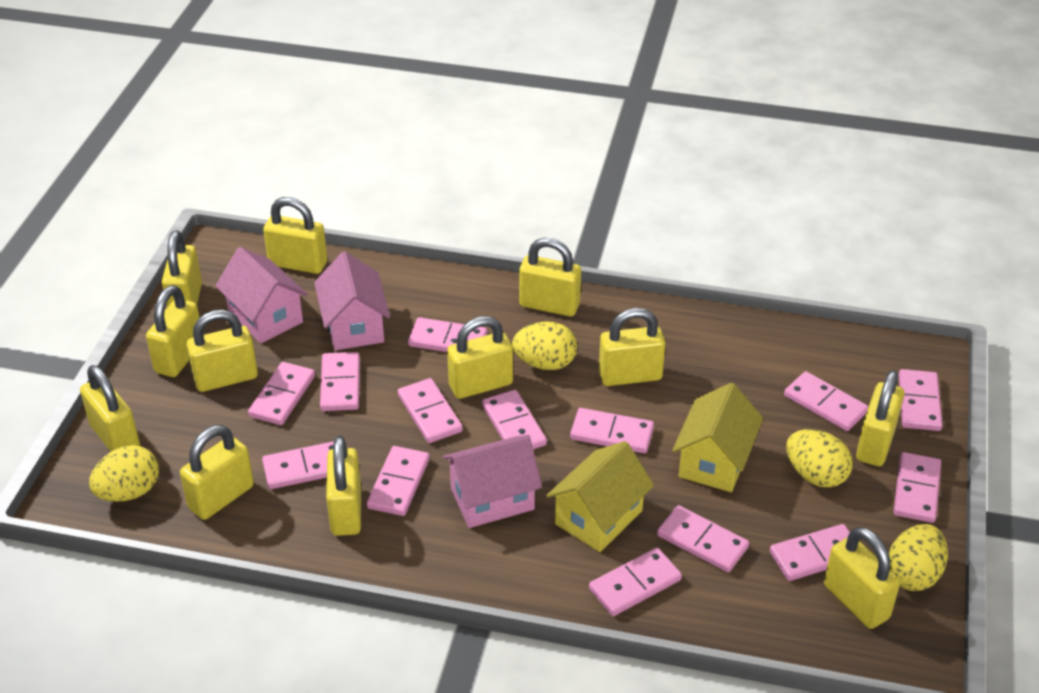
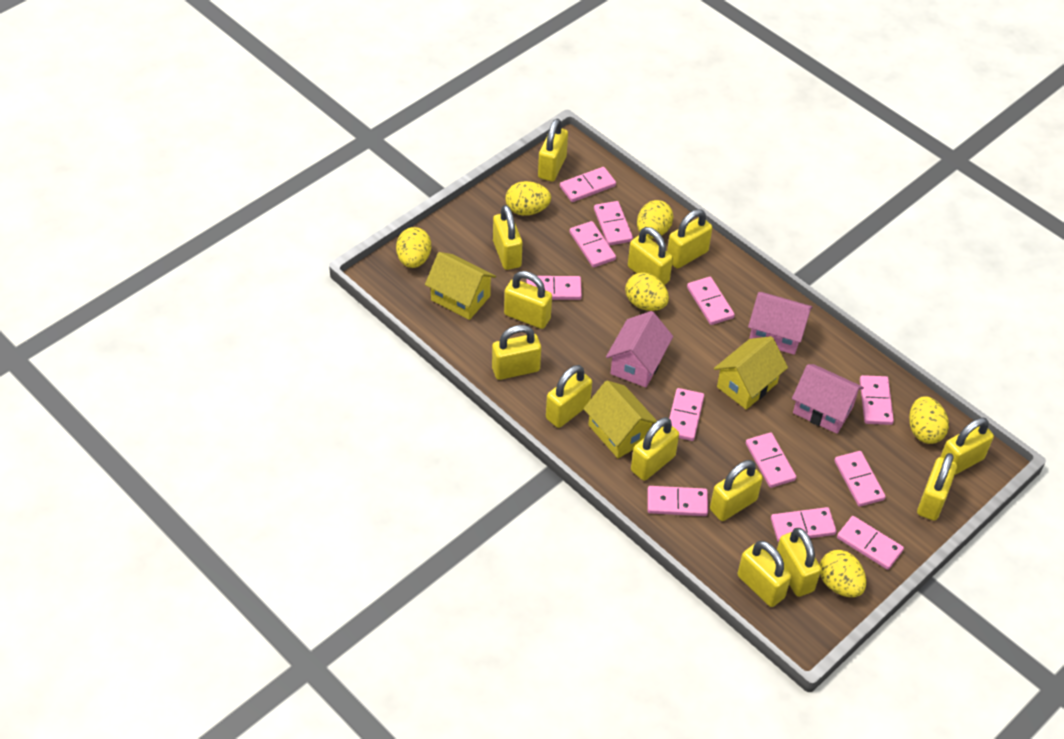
pink domino: [248,362,315,425] [262,441,334,489] [320,352,360,411] [367,446,430,516] [398,378,463,443] [408,317,487,352] [482,390,547,449] [570,408,654,453] [589,548,682,616] [657,505,749,572] [770,524,850,581] [784,371,868,431] [893,452,941,523] [899,369,942,431] = 14 -> [527,276,582,300] [560,167,616,202] [570,221,616,267] [594,201,633,246] [647,486,708,516] [669,388,704,441] [687,277,735,325] [746,432,796,488] [771,507,837,542] [834,451,886,507] [837,516,904,570] [860,375,894,425] = 12
yellow egg: [89,445,159,502] [512,321,577,370] [786,429,853,488] [889,524,948,591] = 4 -> [396,227,431,268] [505,181,551,216] [625,273,669,311] [637,200,673,239] [820,550,866,597] [909,396,949,444] = 6
yellow house: [546,441,654,552] [672,383,763,492] = 2 -> [425,252,496,320] [583,381,657,458] [714,336,788,410] = 3
yellow padlock: [80,365,140,451] [146,285,200,377] [162,230,202,307] [180,425,254,520] [186,310,258,392] [263,197,327,274] [326,436,361,536] [447,316,513,399] [519,238,581,316] [599,308,666,386] [824,527,900,629] [856,370,904,466] = 12 -> [492,325,541,380] [493,205,522,270] [504,271,552,329] [538,119,568,182] [546,365,592,428] [628,227,673,285] [631,417,679,481] [667,209,712,269] [710,460,763,521] [737,541,791,607] [777,528,821,597] [917,453,957,521] [940,418,994,475] = 13

